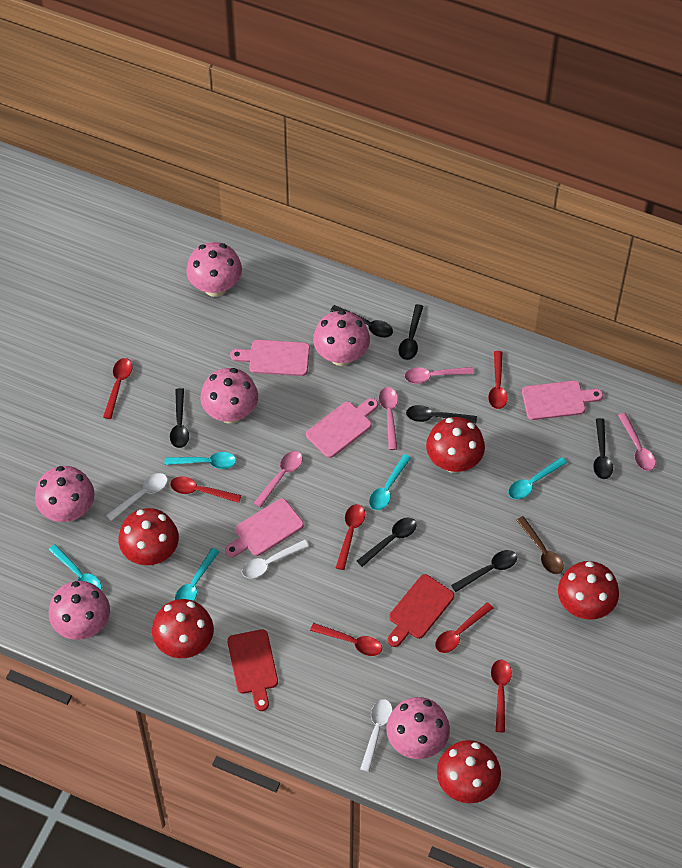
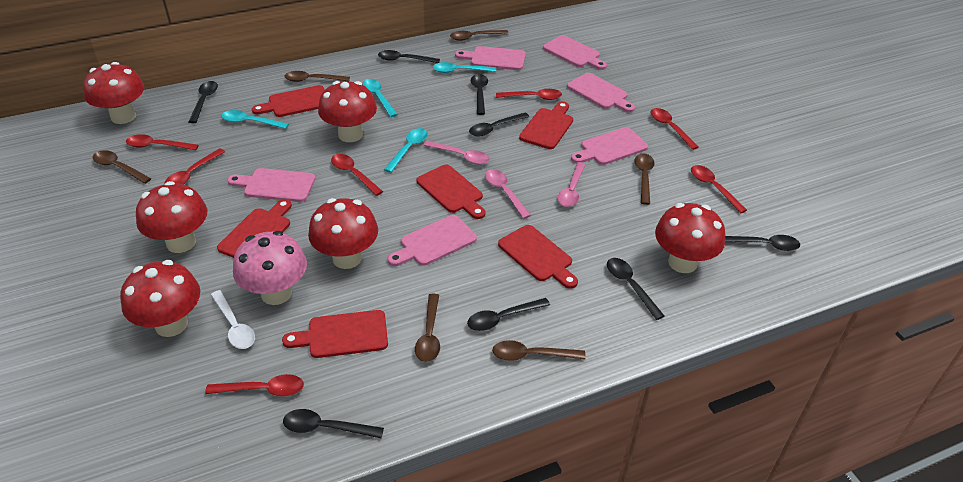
black spoon: [170,388,189,448] [330,305,393,338] [357,518,417,567] [399,304,423,360] [406,405,477,423] [451,550,517,592] [593,418,613,479] = 7 -> [189,81,218,123] [283,409,384,438] [378,50,440,63] [467,298,550,331] [469,113,529,137] [471,74,488,115] [607,258,664,320] [725,235,800,251] = 8
brown spoon: [516,516,564,574] = 1 -> [93,150,151,184] [285,71,350,82] [415,294,440,362] [450,30,509,41] [492,340,586,361] [634,153,654,205] = 6
pink cutting board: [225,498,304,557] [230,340,310,376] [306,398,378,458] [522,380,603,420] = 4 -> [227,168,316,202] [388,215,477,266] [455,46,526,70] [543,35,607,70] [567,73,635,112] [571,127,648,165] = 6
pink mushroom: [35,466,95,522] [49,581,110,640] [186,242,242,297] [200,368,258,424] [313,310,370,366] [386,697,450,759] = 6 -> [233,231,307,305] = 1
pink spoon: [254,451,302,508] [379,387,398,450] [405,367,474,384] [618,413,655,471] = 4 -> [423,141,490,165] [485,169,531,219] [558,162,586,207] = 3
red cutting board: [227,629,278,711] [387,574,454,647] = 2 -> [217,199,292,258] [252,85,325,117] [282,310,388,358] [417,164,486,219] [498,225,578,289] [519,101,573,149] = 6
red mushroom: [119,508,179,565] [152,599,214,658] [426,417,485,473] [437,740,501,803] [558,561,619,620] = 5 -> [83,62,144,124] [120,260,200,337] [136,181,207,253] [308,198,378,269] [318,81,377,142] [655,203,725,273] = 6
turquoise spoon: [49,544,101,590] [165,452,236,469] [175,548,220,601] [369,454,411,510] [508,457,567,499] = 5 -> [221,110,289,129] [362,79,398,117] [384,128,428,173] [433,62,496,73] = 4
white spoon: [106,473,168,521] [242,540,309,578] [360,699,393,772] = 3 -> [211,290,255,349] = 1

